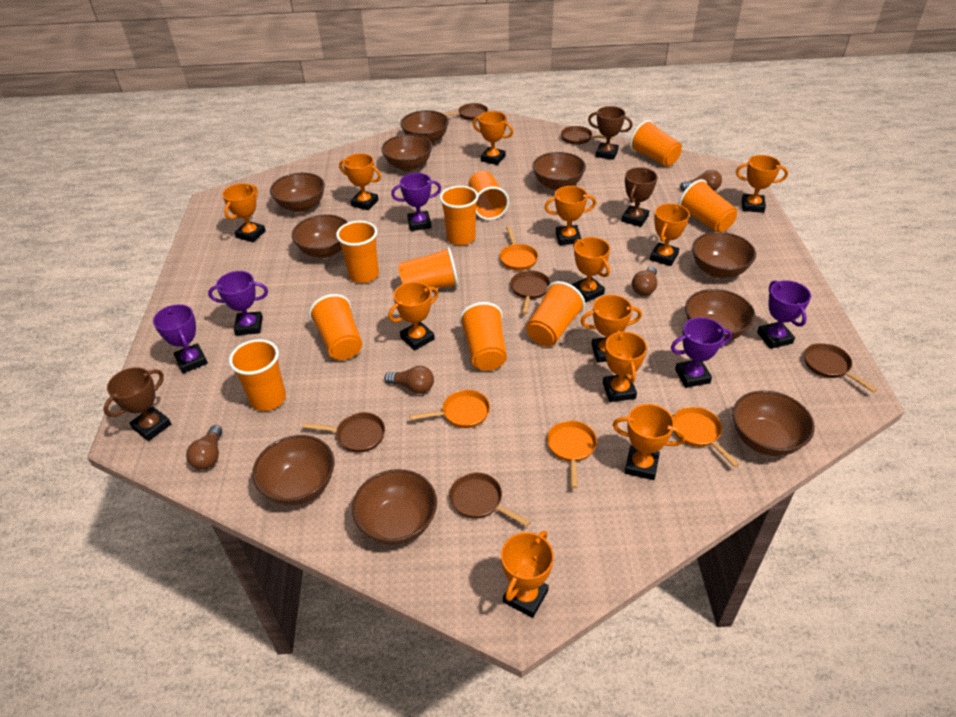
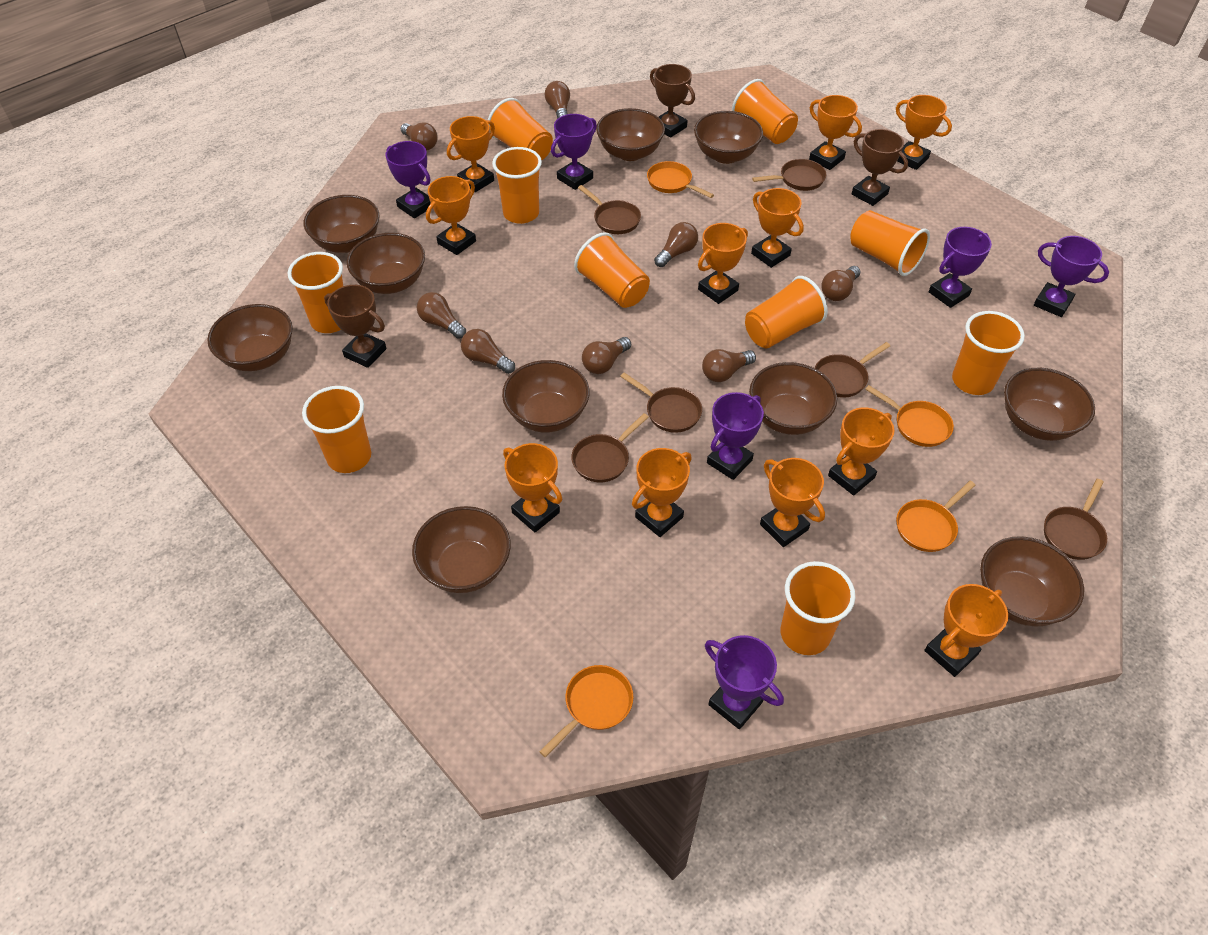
brown light bulb: [186,425,222,470] [384,366,434,394] [632,266,657,296] [680,170,722,191] = 4 -> [401,122,438,150] [417,292,466,339] [461,329,515,374] [545,81,570,119] [582,337,631,374] [654,222,698,267] [702,349,756,382] [821,266,860,301] = 8
orange trophy: [222,183,266,242] [339,153,381,210] [388,282,438,350] [472,111,513,165] [501,531,554,618] [545,186,596,245] [572,237,610,302] [581,295,642,362] [603,330,647,402] [613,404,686,480] [650,203,690,266] [736,155,788,213] = 12 -> [426,176,476,255] [447,116,495,192] [503,443,562,532] [632,448,692,537] [698,223,748,304] [751,188,804,268] [760,458,825,547] [809,95,862,170] [828,407,895,496] [896,95,952,170] [924,584,1008,677] = 11
purple trophy: [153,304,208,373] [208,271,268,335] [391,173,441,231] [671,317,732,388] [757,280,811,349] = 5 -> [386,141,431,218] [551,114,597,190] [705,635,784,729] [707,392,764,480] [929,227,992,308] [1034,236,1109,317] = 6

